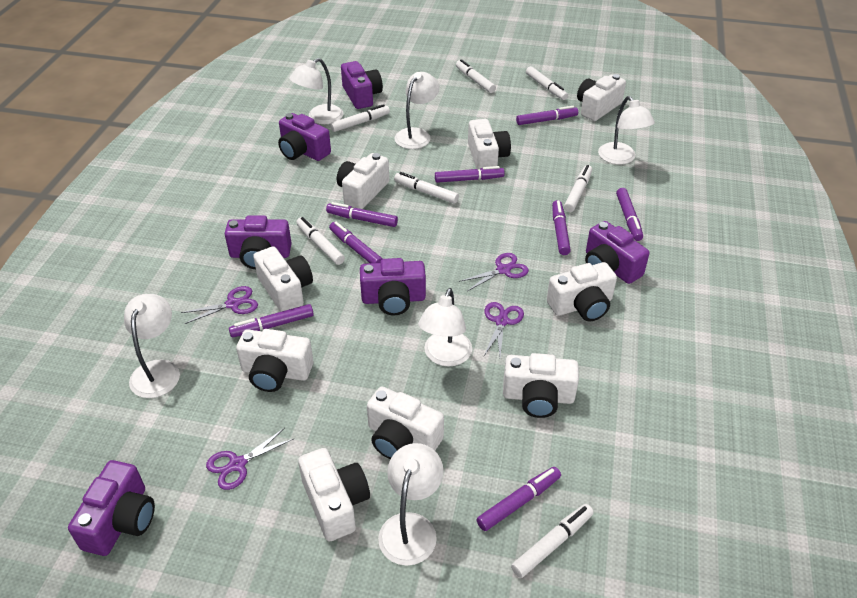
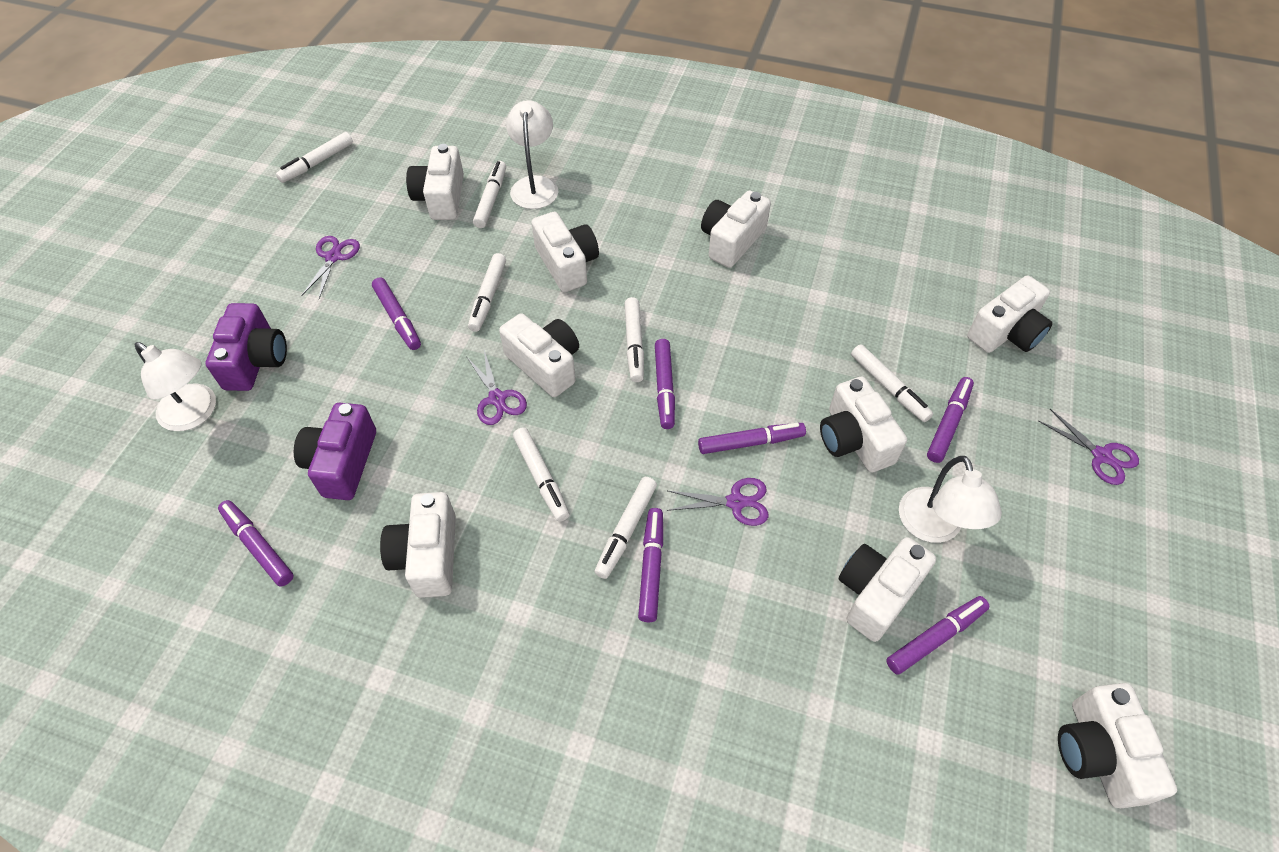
purple camera: [68,460,155,556] [225,215,292,269] [278,113,331,161] [341,61,383,109] [360,258,426,315] [585,221,649,284] = 6 -> [206,303,287,391] [294,403,376,500] = 2
purple marker: [229,304,314,337] [326,202,398,227] [329,222,383,263] [435,166,505,183] [476,467,561,531] [516,106,578,125] [552,200,571,255] [616,188,643,241] = 8 -> [218,500,294,586] [372,277,421,350] [638,508,663,622] [655,339,675,429] [698,423,806,454] [886,596,990,675] [927,377,974,463] = 7
white lamp: [124,294,180,398] [289,58,343,124] [378,443,444,566] [394,72,440,149] [418,288,472,367] [598,96,655,165] = 6 -> [134,342,216,431] [506,100,558,209] [899,456,1002,543] = 3

